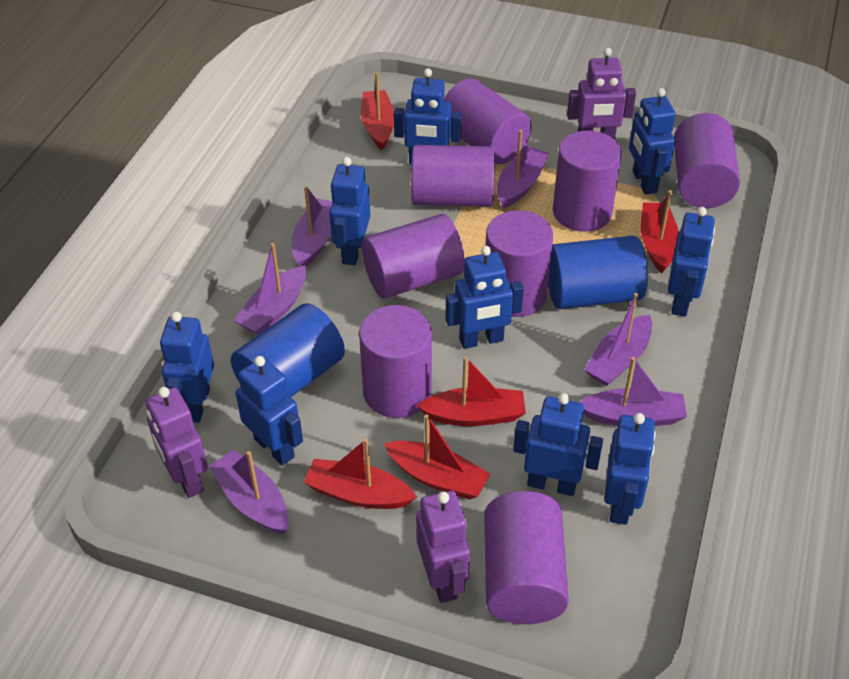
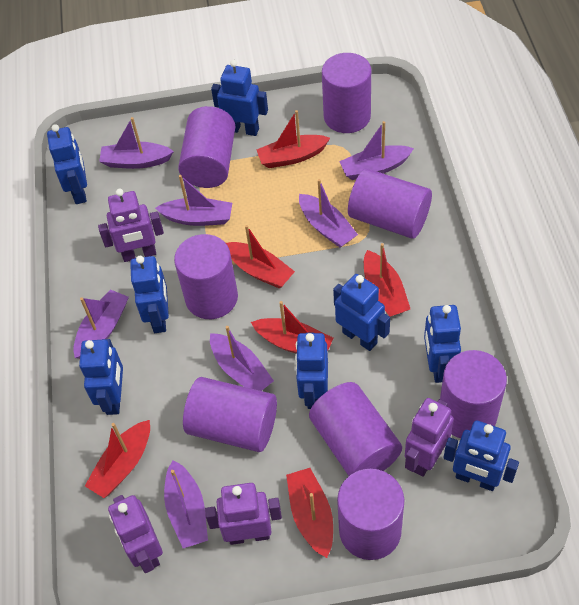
blue cylinder: [231,303,345,397] [548,236,648,309] = 2 -> none = 0
blue robot: [160,312,214,423] [236,356,303,466] [329,157,370,265] [394,68,461,165] [446,246,524,349] [513,393,603,496] [604,413,656,525] [629,88,676,194] [668,207,715,317] = 9 -> [47,124,87,204] [79,339,123,415] [130,256,169,333] [211,60,268,136] [295,333,328,409] [333,274,390,351] [424,305,461,383] [443,420,519,491] = 8
purple boat: [209,450,289,534] [234,243,306,335] [292,186,333,267] [497,130,549,209] [579,357,687,426] [584,293,652,386] = 6 -> [73,290,129,359] [99,117,174,169] [155,175,232,226] [164,460,208,548] [210,326,274,391] [299,179,358,247] [339,121,414,180] = 7
purple robot: [146,387,208,498] [416,491,470,603] [567,48,636,140] = 3 -> [98,189,164,262] [108,495,163,573] [205,483,282,545] [405,398,454,477] = 4
red boat: [304,439,417,509] [361,72,394,150] [384,414,491,500] [417,356,526,426] [641,190,679,273] = 5 -> [85,420,150,498] [226,225,295,288] [251,301,333,353] [256,110,330,168] [286,468,333,558] [364,243,410,317] = 6

